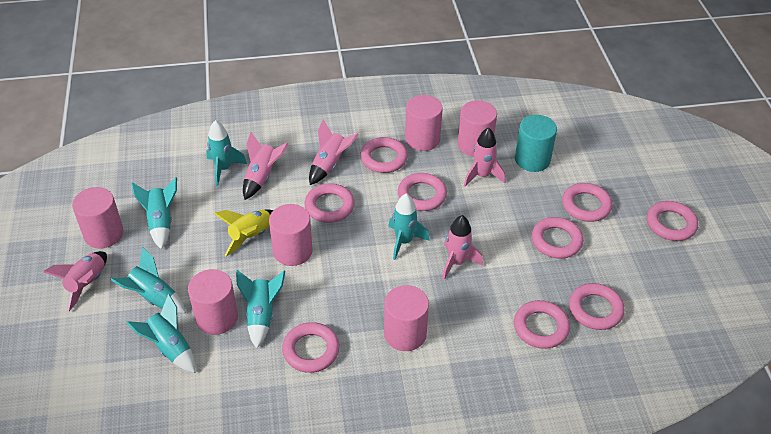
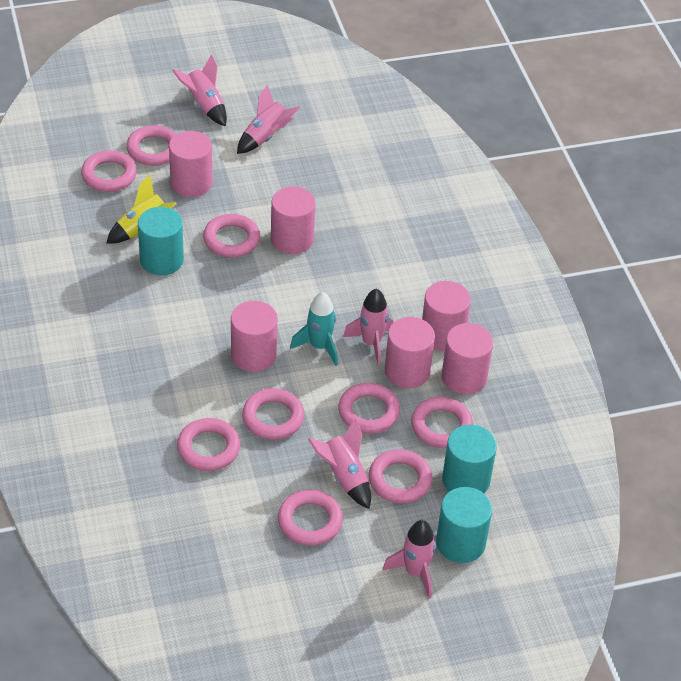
turquoise cylinder: [515,115,557,172] = 1 -> [138,207,184,275] [436,487,492,563] [442,425,497,493] = 3
turquoise rocket: [111,247,186,313] [126,294,196,373] [131,177,177,249] [206,120,247,186] [236,270,285,348] [388,194,430,260] = 6 -> [290,292,338,366] = 1

